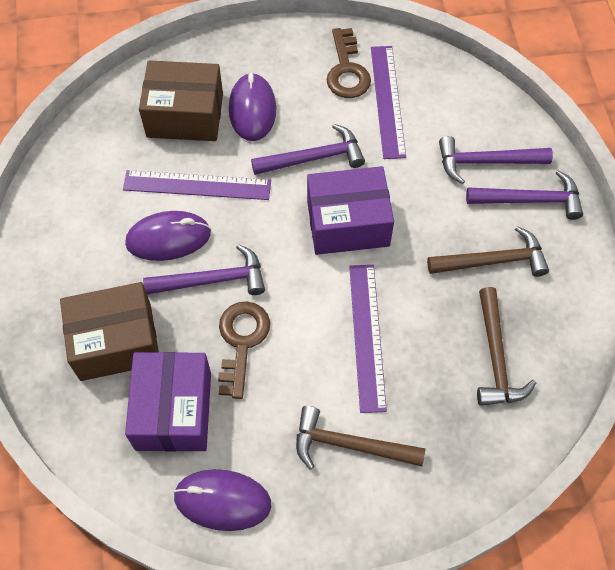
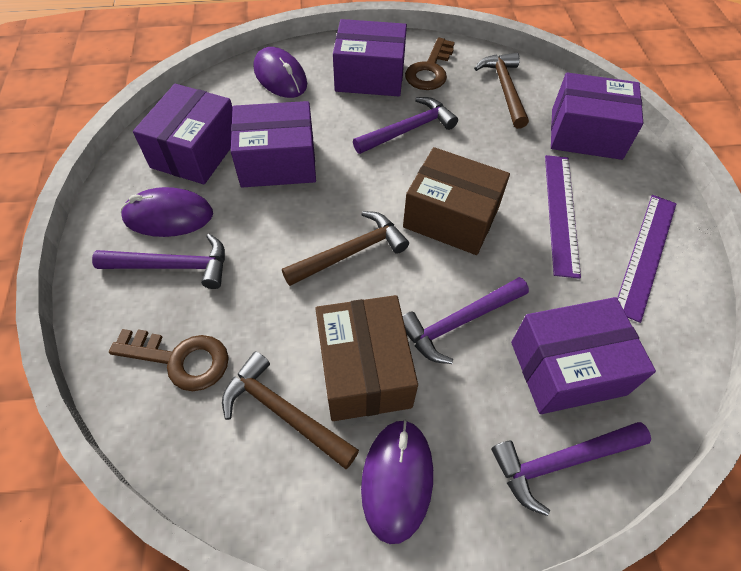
purple box: [125,352,211,452] [307,166,394,255] = 2 -> [133,84,233,184] [231,101,316,187] [333,19,407,96] [511,297,656,414] [551,72,643,160] = 5
purple ruler: [123,170,271,200] [349,265,387,413] [371,46,406,159] = 3 -> [545,155,581,279] [617,195,677,323] = 2

